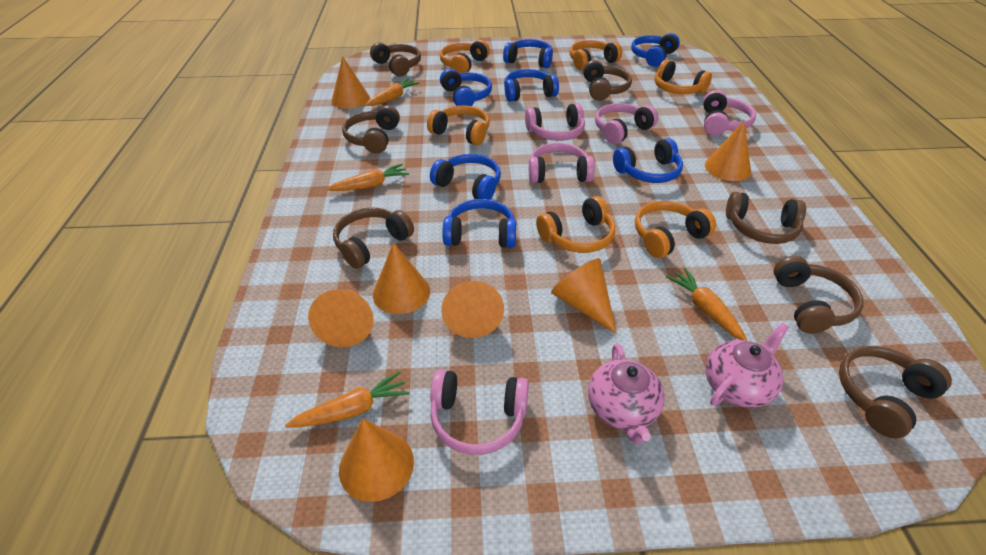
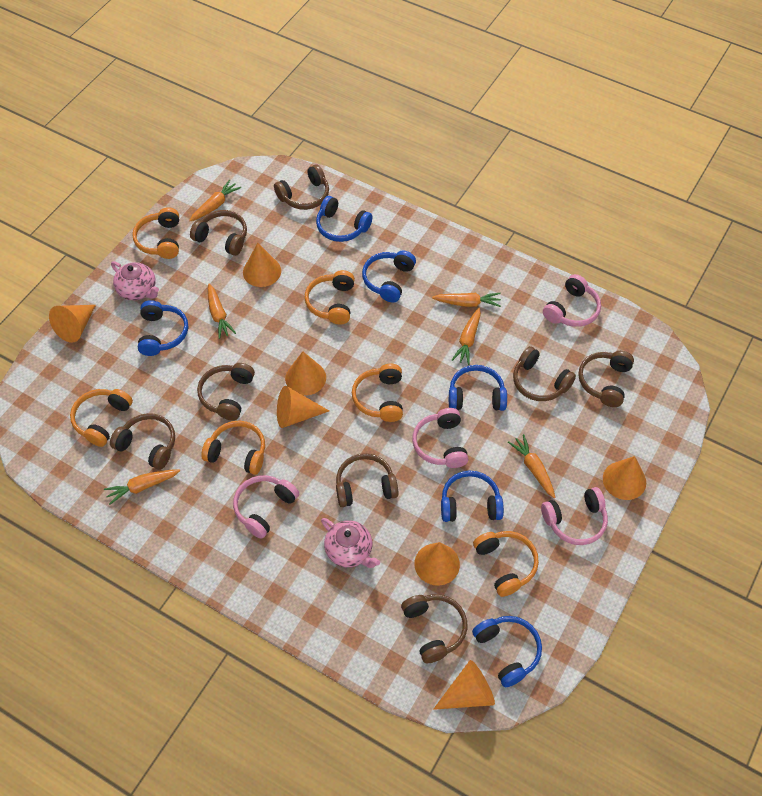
blue headphones: [430,154,501,200] [440,69,492,106] [442,199,516,248] [503,39,553,68] [504,69,559,102] [613,138,683,183] [631,33,680,67] = 7 -> [138,300,188,356] [316,196,373,242] [362,251,416,303] [441,471,504,522] [449,365,507,411] [472,616,542,688] = 6
brown headphones: [333,207,414,269] [342,105,400,154] [370,42,421,77] [583,60,632,101] [726,192,806,244] [774,256,863,334] [839,346,952,438] = 7 -> [110,413,175,470] [190,210,247,256] [197,363,255,420] [274,165,329,210] [336,453,399,507] [401,594,467,663] [513,346,576,401] [578,351,634,407] = 8
orange carrot: [285,371,410,428] [327,164,409,191] [366,78,420,106] [666,268,747,341] = 4 -> [104,470,180,505] [189,180,241,221] [208,283,236,339] [432,293,501,307] [452,308,481,365] [508,434,556,498] = 6
pink headphones: [430,370,529,455] [525,103,585,141] [529,143,595,183] [595,103,658,144] [703,90,756,135] = 5 -> [233,475,299,539] [412,408,469,468] [541,487,608,545] [543,274,601,327] = 4

